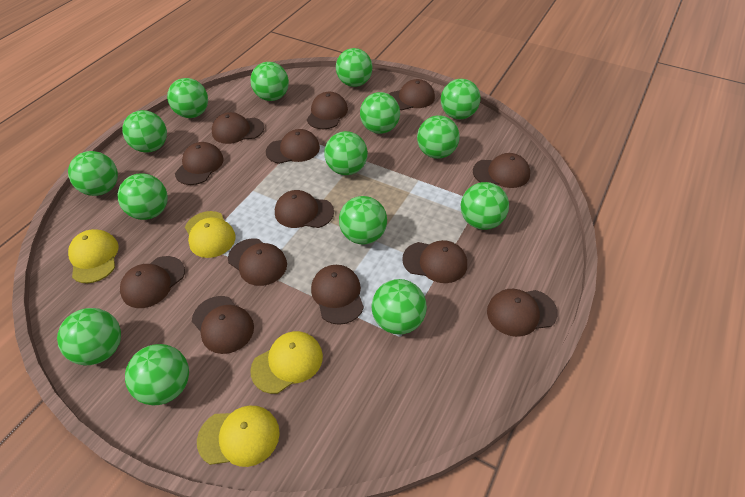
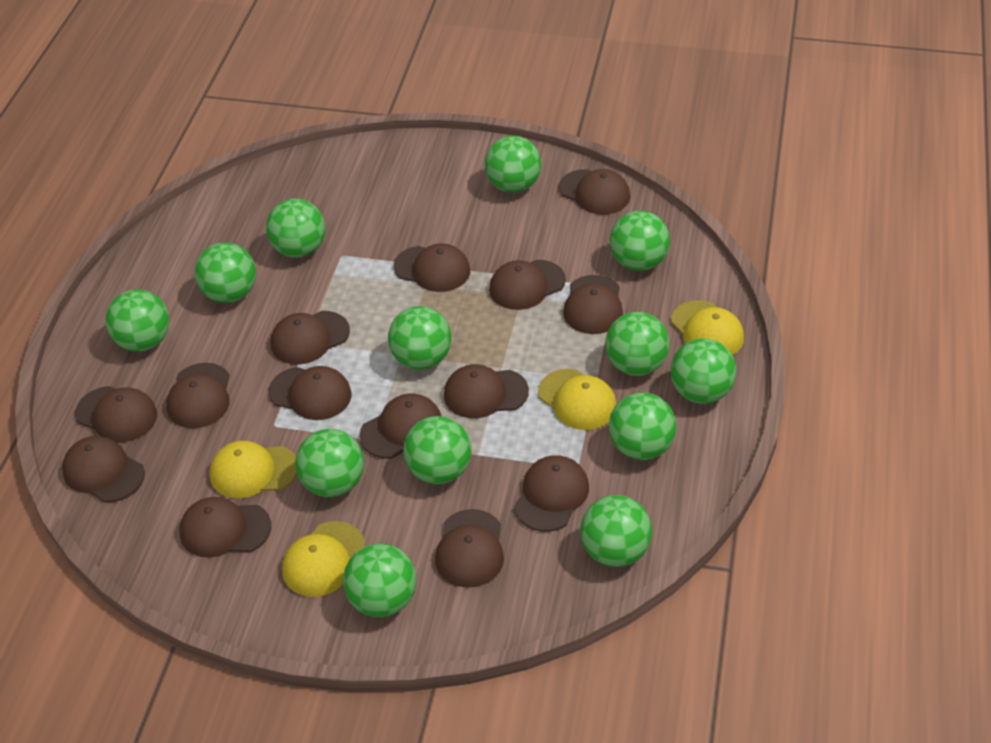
brown cap: [120,256,185,308] [175,142,224,185] [192,296,254,354] [211,112,264,144] [228,238,287,286] [266,129,320,164] [275,190,334,228] [307,92,348,129] [311,265,364,325] [389,79,435,110] [402,240,467,283] [473,153,530,188] [487,289,558,337] = 13 -> [62,436,145,502] [75,386,157,442] [166,363,229,428] [179,497,271,558] [269,366,352,420] [271,311,350,364] [360,393,441,459] [394,243,470,292] [435,509,504,588] [444,364,529,418] [489,260,566,310] [514,455,589,531] [559,169,630,215] [563,275,623,334] = 14
green ball: [57,308,121,365] [68,151,118,196] [118,173,168,220] [122,110,167,153] [125,344,189,405] [167,78,208,118] [250,62,289,101] [324,131,368,175] [336,48,373,87] [339,196,387,245] [360,92,400,134] [371,279,427,335] [417,115,460,159] [441,79,481,119] [461,182,509,230] = 15 -> [106,290,170,352] [194,242,256,303] [266,199,325,258] [295,429,364,497] [343,543,416,617] [388,306,452,370] [403,416,471,484] [485,136,541,193] [580,495,652,567] [605,312,669,376] [609,393,676,460] [610,211,670,271] [670,338,736,404] = 13

